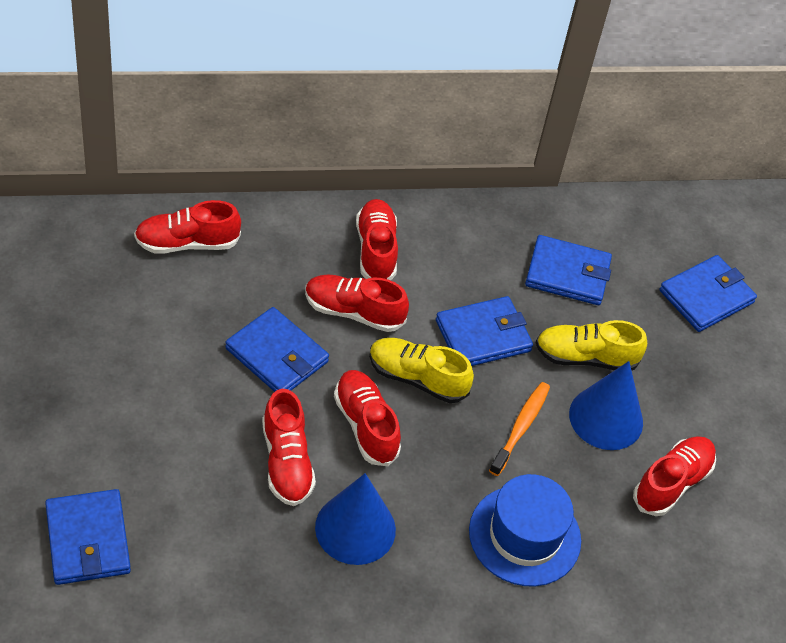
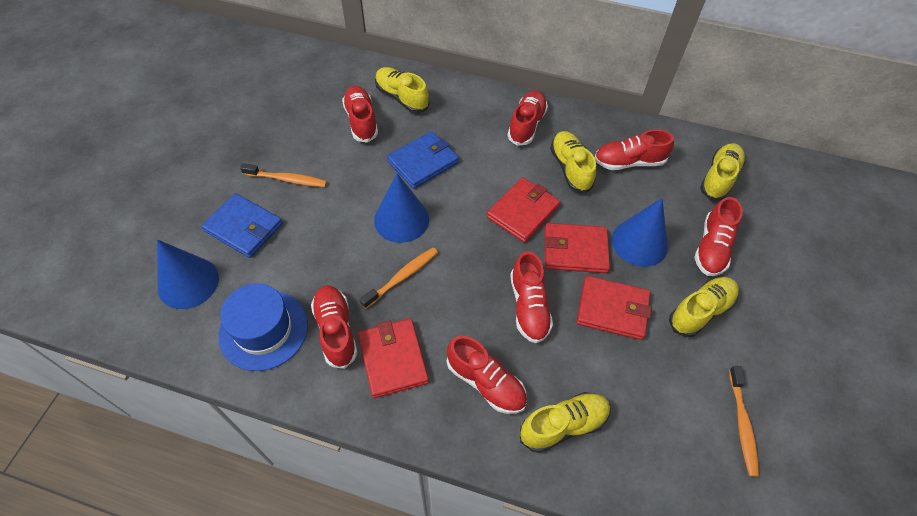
blue cone: [315,473,396,565] [569,361,643,450] = 2 -> [157,240,219,309] [374,173,429,243] [612,198,668,267] = 3
blue wallet: [45,489,131,585] [225,307,329,392] [436,296,533,366] [525,235,612,305] [659,255,757,332] = 5 -> [201,193,283,258] [387,131,459,189] = 2
orange toothbrush: [489,382,550,476] = 1 -> [240,163,327,187] [360,247,438,309] [729,366,759,477] = 3
red shoe: [134,200,241,253] [262,389,316,506] [305,275,409,332] [334,370,401,466] [356,199,398,280] [633,436,716,516] = 6 -> [311,285,358,369] [342,86,378,143] [447,336,527,414] [508,90,548,146] [510,251,553,343] [595,130,674,170] [694,197,743,276] = 7
red wallet: none = 0 -> [358,319,429,398] [487,177,560,243] [544,223,610,273] [577,276,651,340] = 4
yellow shoe: [369,338,474,403] [535,320,647,370] = 2 -> [375,67,429,113] [520,392,611,453] [550,131,596,193] [669,277,739,337] [700,143,745,200] = 5

